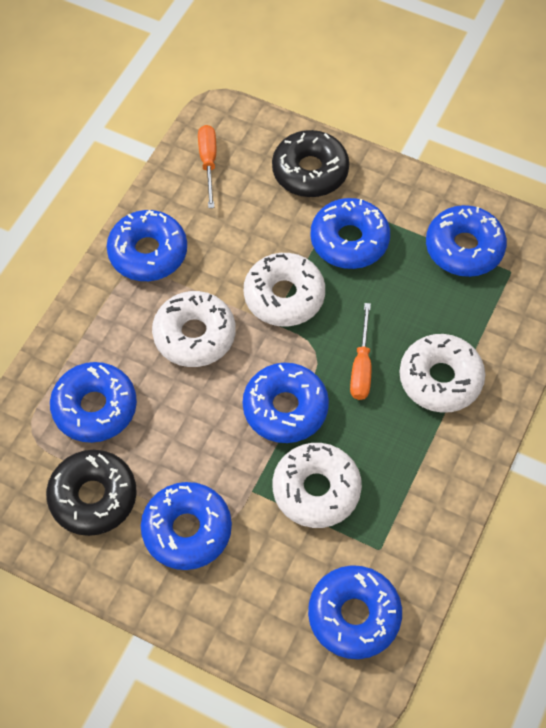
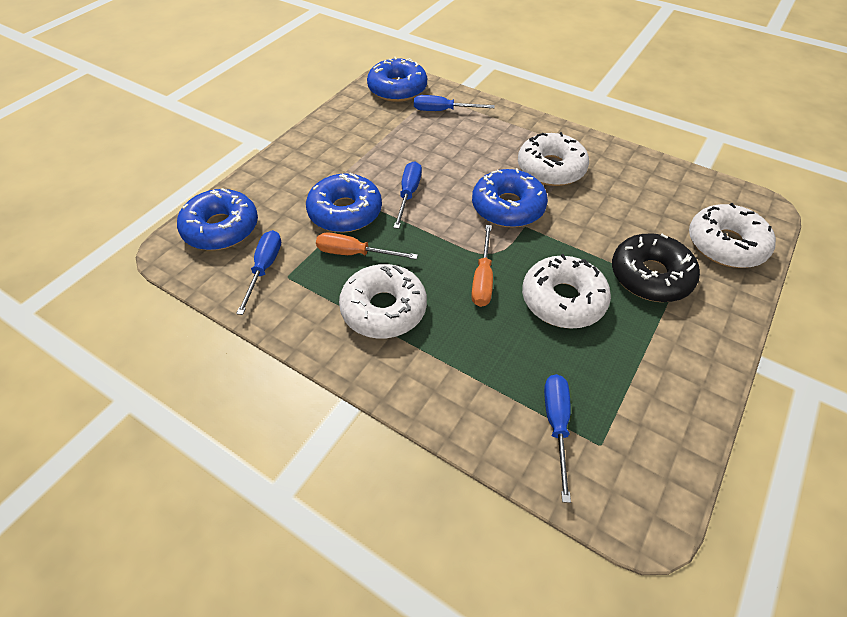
black donut: [46,450,137,536] [272,130,349,197] = 2 -> [612,233,700,302] = 1
blue donut: [50,362,137,443] [107,210,187,281] [141,482,232,570] [243,363,329,443] [308,565,402,659] [310,198,390,269] [426,205,507,277] = 7 -> [177,188,258,250] [306,173,382,233] [367,57,427,102] [472,168,548,227] = 4
blue screwdriver: none = 0 -> [236,230,281,315] [393,161,422,229] [414,95,495,111] [544,374,571,503] = 4

